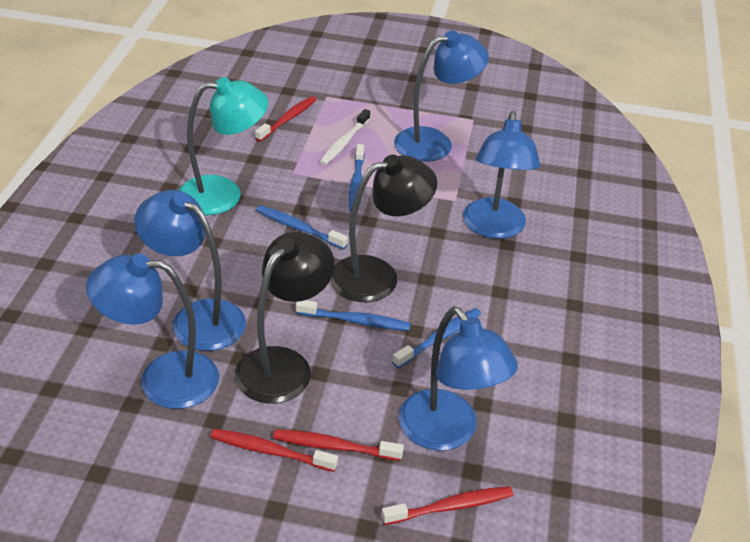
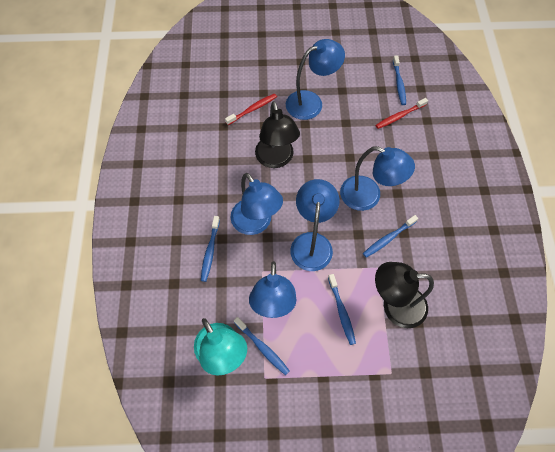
blue toothbrush: [256,205,348,250] [296,300,411,331] [349,144,365,212] [392,308,481,368] = 4 -> [201,216,220,282] [234,317,290,375] [328,274,356,345] [363,215,418,258] [393,55,406,105] = 5
red toothbrush: [210,429,338,472] [255,96,317,142] [273,429,404,461] [381,486,513,525] = 4 -> [225,94,277,125] [376,98,428,129] = 2
white toothbrush: [319,109,370,165] = 1 -> none = 0

